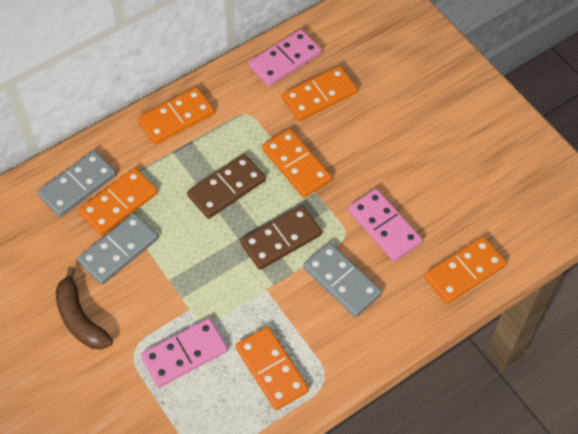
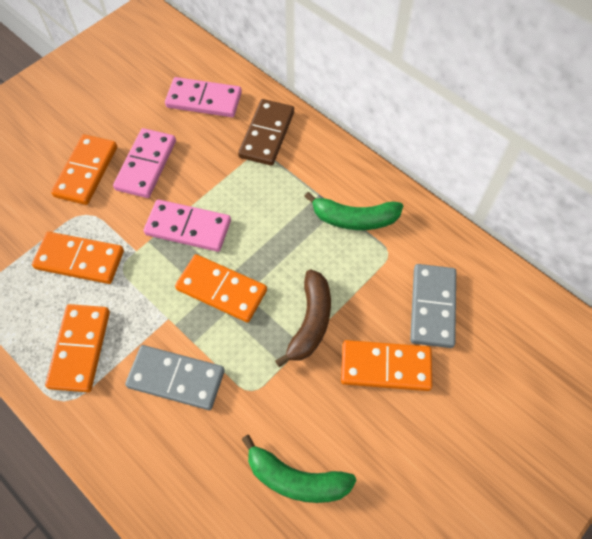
brown domino: [187,154,266,219] [240,205,322,270] = 2 -> [238,99,294,166] = 1
green banana: none = 0 -> [241,435,357,503] [304,192,403,230] = 2
grey domino: [37,150,117,217] [78,213,158,285] [303,242,382,317] = 3 -> [125,345,225,410] [410,264,456,348] = 2
orange domino: [79,168,158,236] [137,87,215,145] [235,326,309,410] [262,129,332,198] [282,66,358,121] [425,236,507,304] = 6 -> [32,232,124,284] [45,304,110,392] [51,134,117,205] [175,254,267,323] [341,340,432,391] = 5

